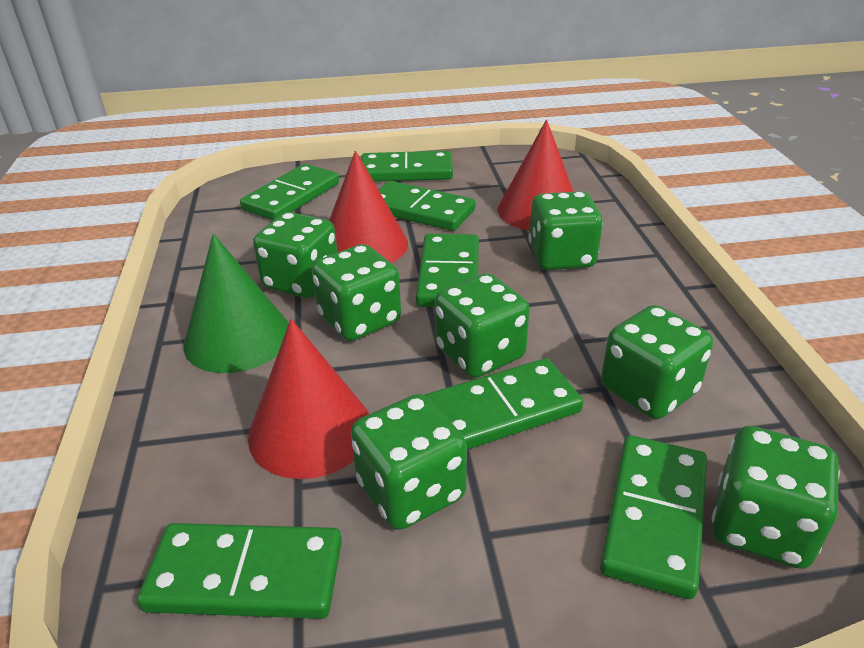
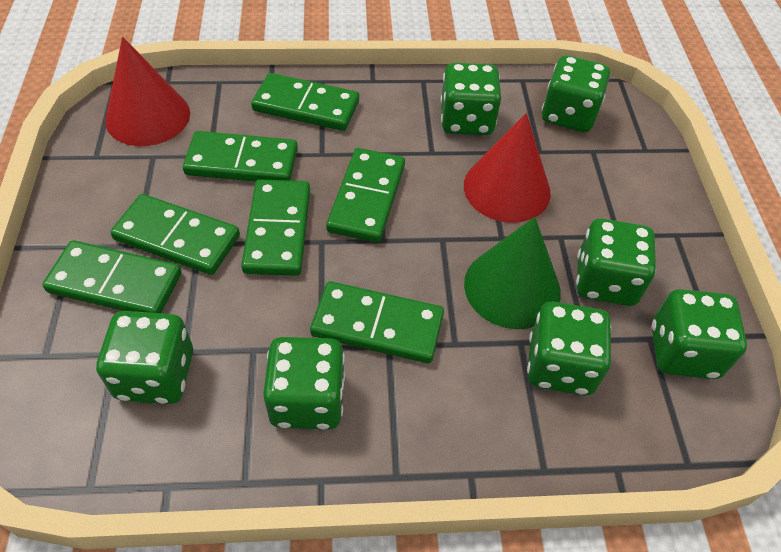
red cone: [248,319,369,479] [329,151,408,263] [498,120,574,231] = 3 -> [105,37,190,146] [464,113,551,223] = 2

